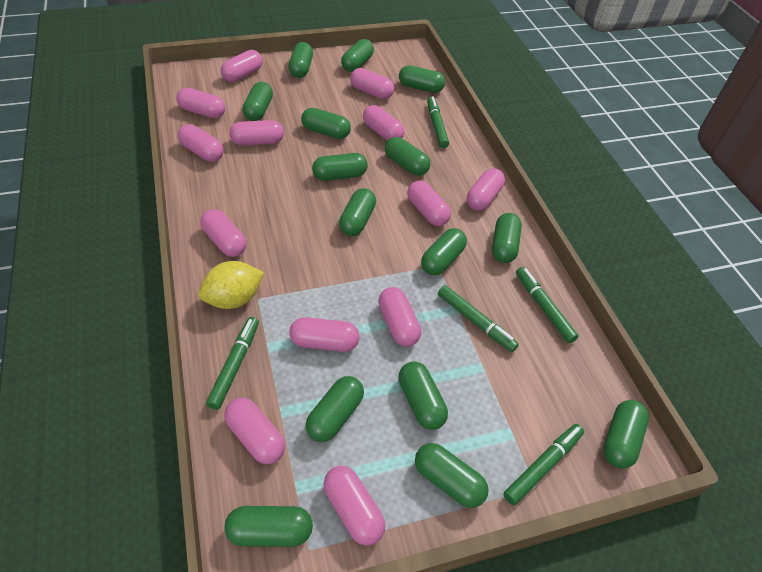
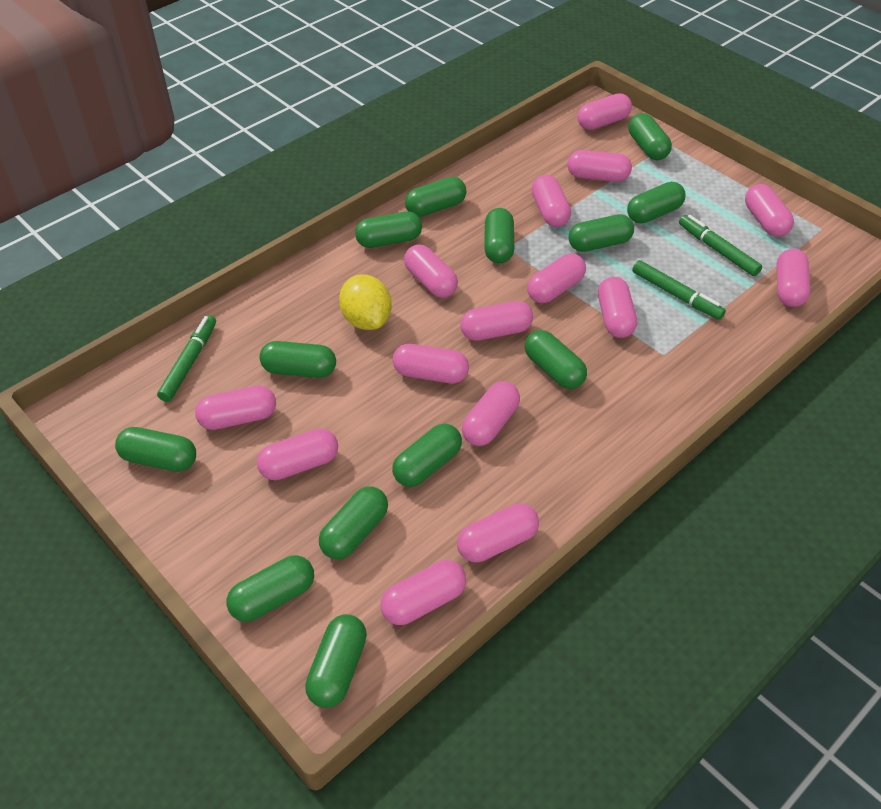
green capsule: [224,506,313,547] [242,82,273,121] [288,42,313,78] [301,108,351,139] [305,376,364,442] [312,153,368,181] [339,188,376,236] [341,39,374,72] [385,137,430,176] [398,361,448,430] [399,65,445,93] [415,443,489,508] [421,228,467,275] [492,213,522,263] [603,400,649,469] = 15 -> [115,427,196,472] [226,555,314,622] [259,341,336,378] [305,614,367,708] [319,486,388,559] [355,211,422,248] [392,424,462,487] [405,177,466,217] [484,208,514,263] [525,330,587,389] [569,214,634,252] [627,182,686,224] [629,113,672,160] = 13
green marker: [206,317,259,410] [427,97,449,148] [438,285,519,352] [503,424,584,505] [516,267,579,343] = 5 -> [157,315,216,402] [632,260,726,320] [679,215,762,276] = 3
pink capsule: [176,88,225,118] [178,124,223,162] [200,209,247,257] [221,50,263,82] [224,398,285,464] [229,120,284,146] [289,317,360,352] [323,466,385,545] [350,68,394,99] [363,105,405,141] [378,287,421,347] [407,181,451,226] [467,168,505,211] = 13 -> [195,386,276,430] [257,429,338,480] [381,560,466,625] [393,344,469,384] [404,245,458,298] [457,503,539,562] [460,301,533,341] [462,381,520,446] [527,254,586,303] [531,175,571,227] [568,150,632,182] [577,93,632,130] [598,277,637,338] [745,184,794,237] [776,249,810,307] = 15

